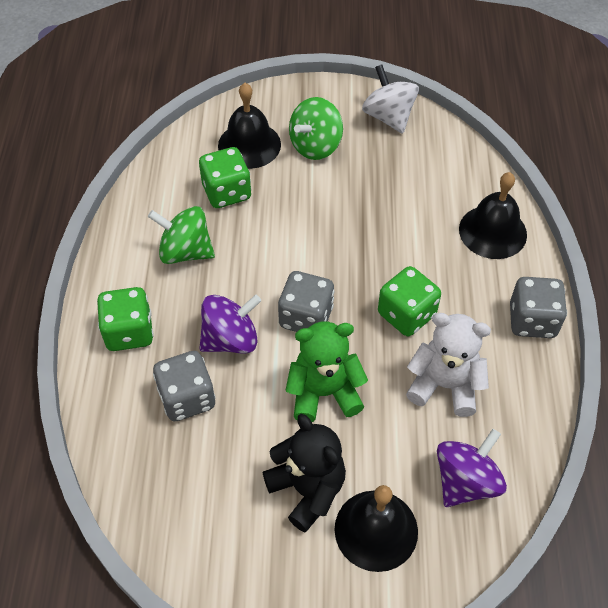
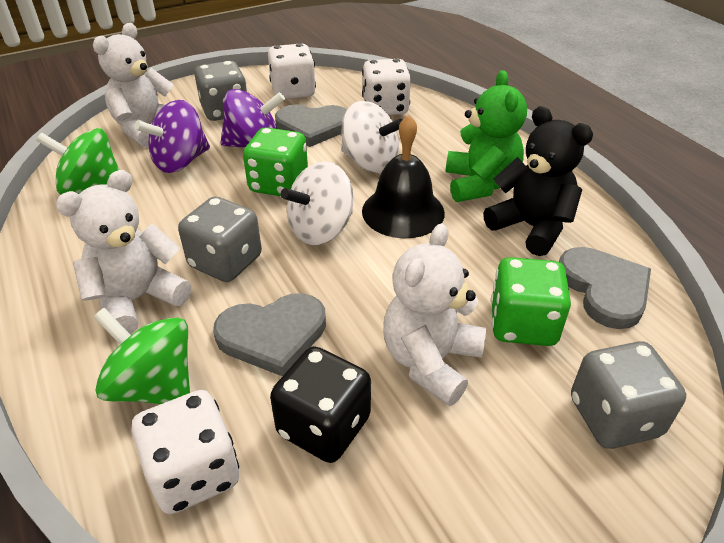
black bell: [218,83,281,169] [334,485,418,572] [459,172,527,259] = 3 -> [362,115,445,238] = 1
black dice: none = 0 -> [270,346,371,463] = 1
green dice: [97,287,154,351] [199,147,251,208] [378,266,441,336] = 3 -> [243,127,308,196] [491,257,571,346] = 2
grey heart: none = 0 -> [213,293,326,376] [275,104,347,147] [559,247,651,329] = 3
white dice: none = 0 -> [132,390,239,514] [268,43,316,99] [362,59,411,115] = 3
white spinning top: [362,65,419,134] = 1 -> [281,161,353,245] [341,101,402,173] = 2
white teddy bear: [406,313,491,417] = 1 -> [56,170,191,335] [93,23,174,147] [383,223,486,406] = 3

